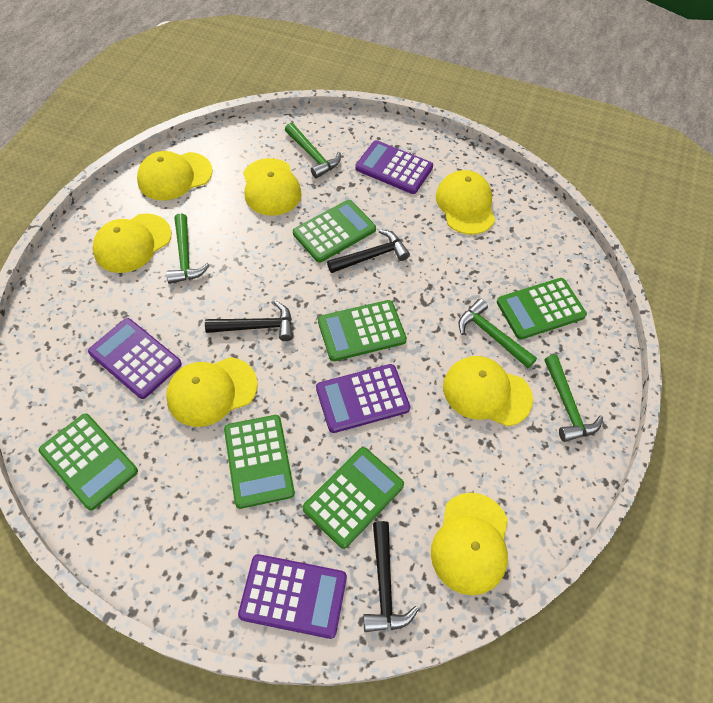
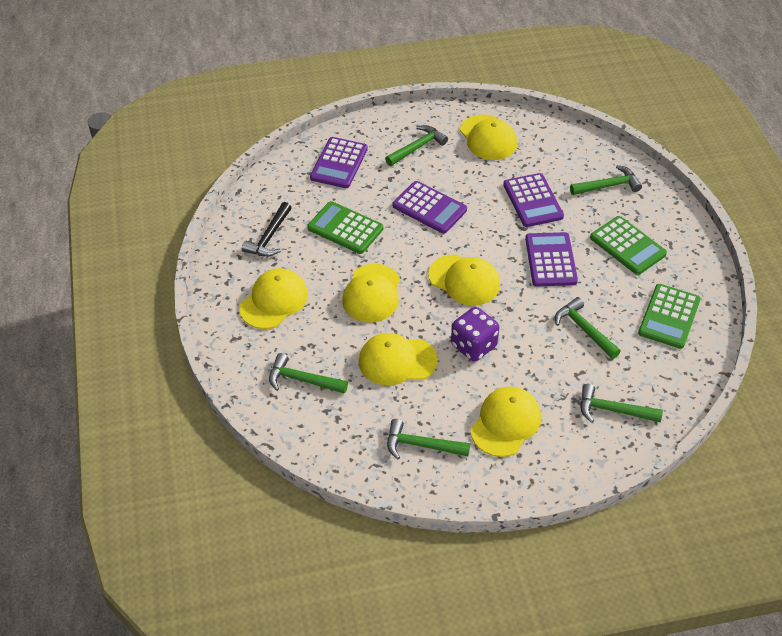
black hammer: [205,301,293,341] [327,229,410,273] [363,521,419,632] = 3 -> [242,202,292,257] = 1
green calculator: [39,413,138,510] [224,415,295,509] [293,200,376,263] [302,447,404,549] [318,300,407,361] [497,278,587,340] = 6 -> [307,201,383,254] [590,216,667,275] [638,284,701,349] = 3
green hammer: [166,213,210,284] [285,123,341,178] [458,299,537,368] [544,355,603,442] = 4 -> [269,353,348,394] [385,125,448,166] [387,419,470,459] [555,297,621,359] [570,165,642,195] [580,384,663,423] = 6
purple dice: none = 0 -> [451,307,499,362] = 1
yellow cap: [93,213,171,273] [137,151,213,200] [166,357,258,427] [243,158,302,216] [431,493,508,595] [436,170,495,234] [443,356,533,427] = 7 -> [239,268,308,329] [342,264,400,322] [359,333,438,386] [428,255,500,306] [460,115,517,160] [470,387,541,457] = 6

